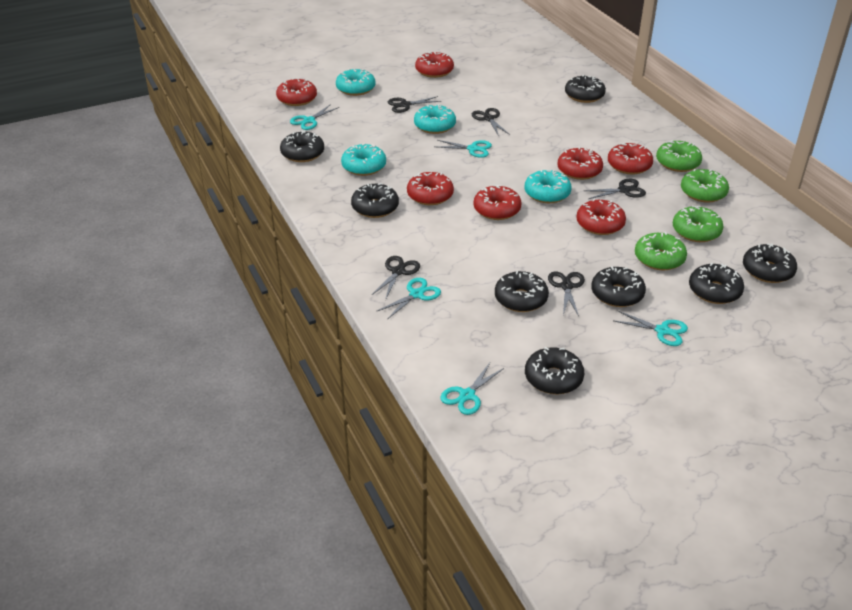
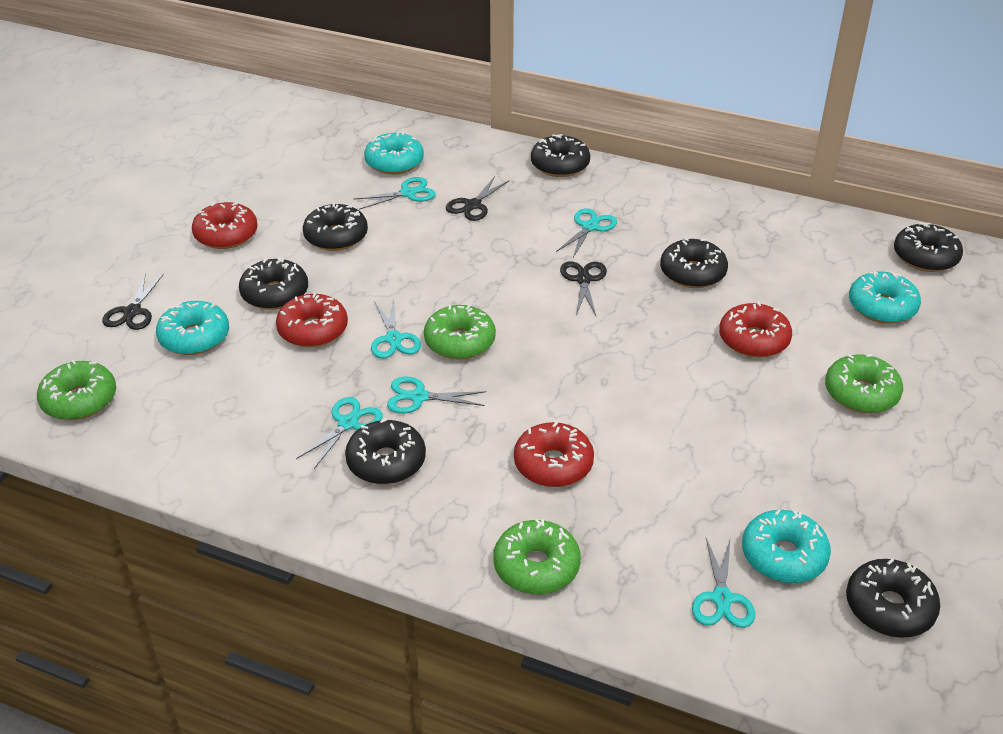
black donut: [280,131,324,162] [351,183,399,218] [495,271,549,312] [525,347,584,394] [565,75,606,103] [591,266,646,307] [689,263,744,304] [743,243,797,283] = 8 -> [239,258,308,310] [303,203,368,251] [345,418,426,484] [531,134,590,177] [660,237,728,288] [846,559,940,638] [894,223,963,272] = 7
black scissors: [371,256,420,300] [388,96,442,113] [472,108,510,136] [548,272,585,316] [584,179,646,199] = 5 -> [102,273,164,330] [446,176,510,221] [560,262,607,316] = 3
red donut: [276,78,317,106] [407,172,454,205] [415,51,454,78] [473,185,522,220] [558,147,603,180] [576,199,626,235] [608,142,653,175] = 7 -> [192,202,258,249] [276,293,348,347] [514,422,594,487] [719,301,792,358] = 4
turquoise scissors: [290,104,339,130] [377,278,441,319] [437,140,492,158] [440,363,504,415] [614,311,688,346] = 5 -> [296,397,383,469] [355,177,436,210] [371,299,421,359] [387,377,486,414] [556,208,617,257] [692,538,755,628] = 6

